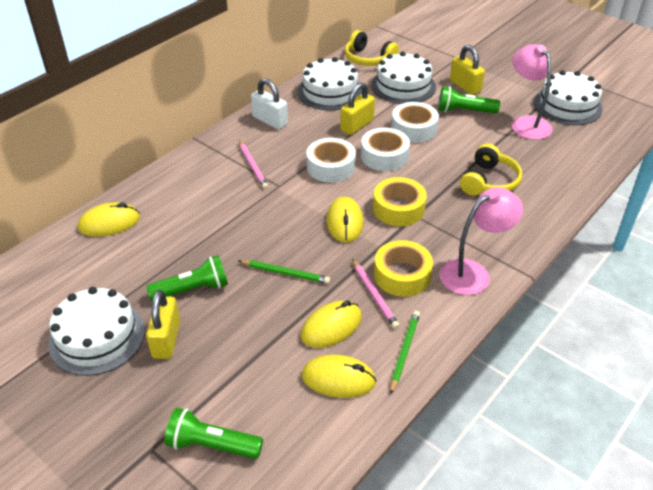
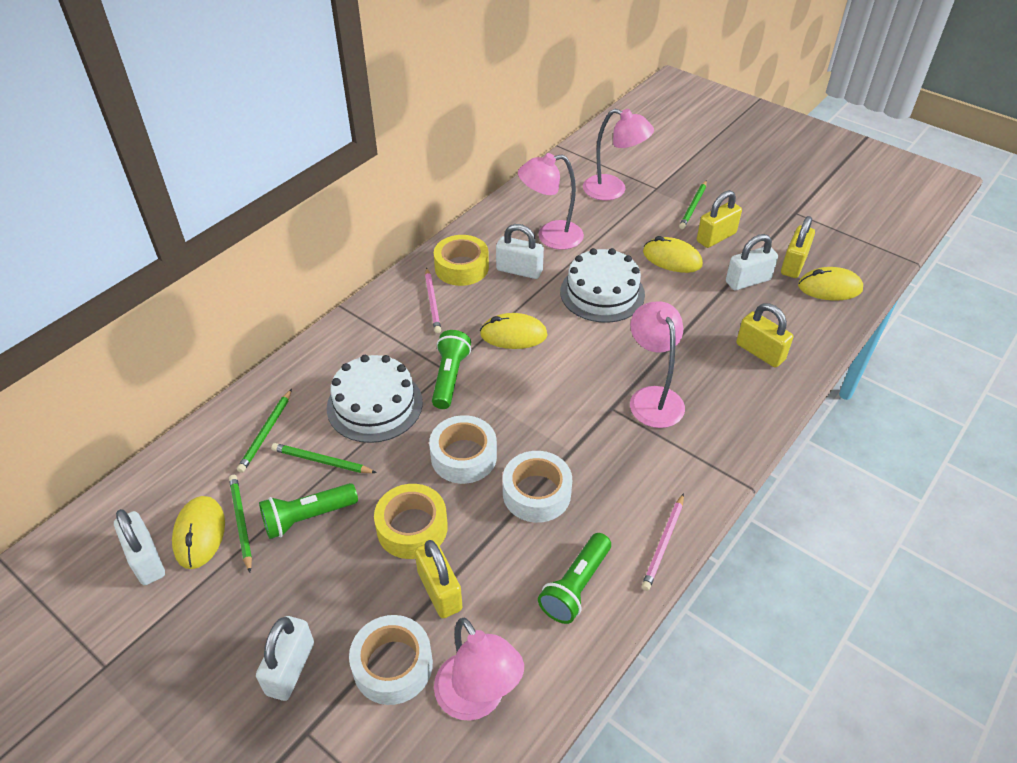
green pencil: [239,260,330,284] [390,311,420,394] = 2 -> [229,475,252,573] [237,389,292,473] [271,443,377,473] [679,180,707,229] = 4
pink lamp: [440,187,523,295] [512,44,553,140] = 2 -> [434,617,524,721] [518,153,584,250] [583,109,654,200] [630,301,685,428] = 4
white cake: [48,287,145,376] [298,57,362,110] [371,52,436,104] [534,70,603,125] = 4 -> [327,355,423,443] [560,248,645,323] = 2
white padlock: [251,78,288,130] = 1 -> [114,509,165,585] [256,616,314,701] [496,224,544,279] [726,234,778,290] = 4
yellow headphones: [345,30,399,66] [460,143,522,196] = 2 -> none = 0
yellow padlock: [146,290,180,359] [340,83,375,135] [450,45,485,95] = 3 -> [415,540,462,618] [697,190,742,248] [736,303,793,367] [781,216,815,278] = 4

